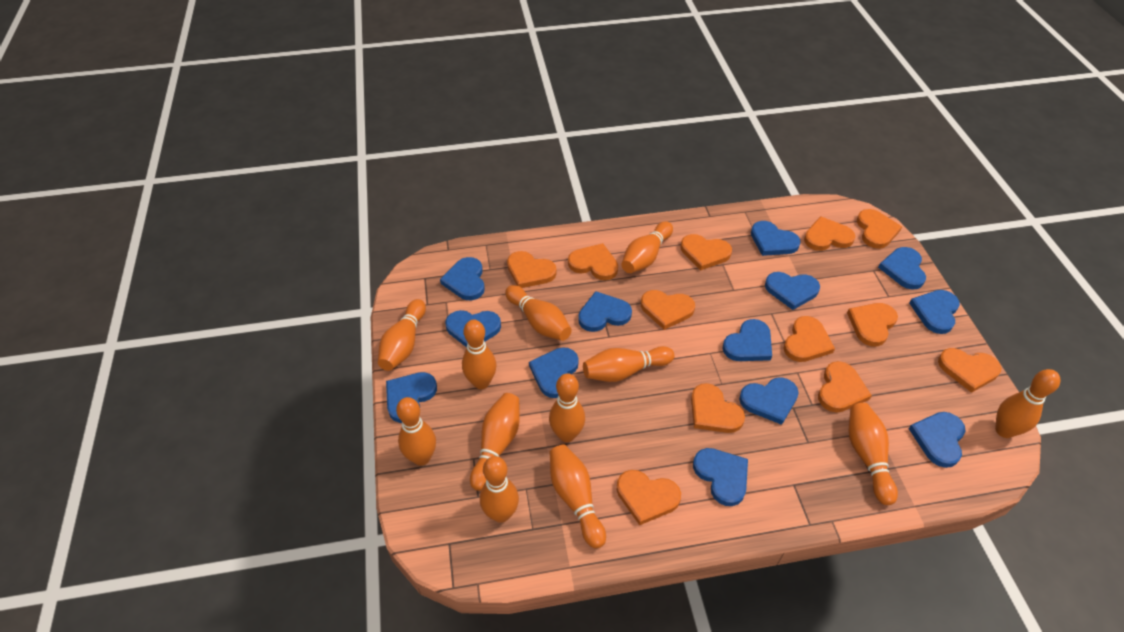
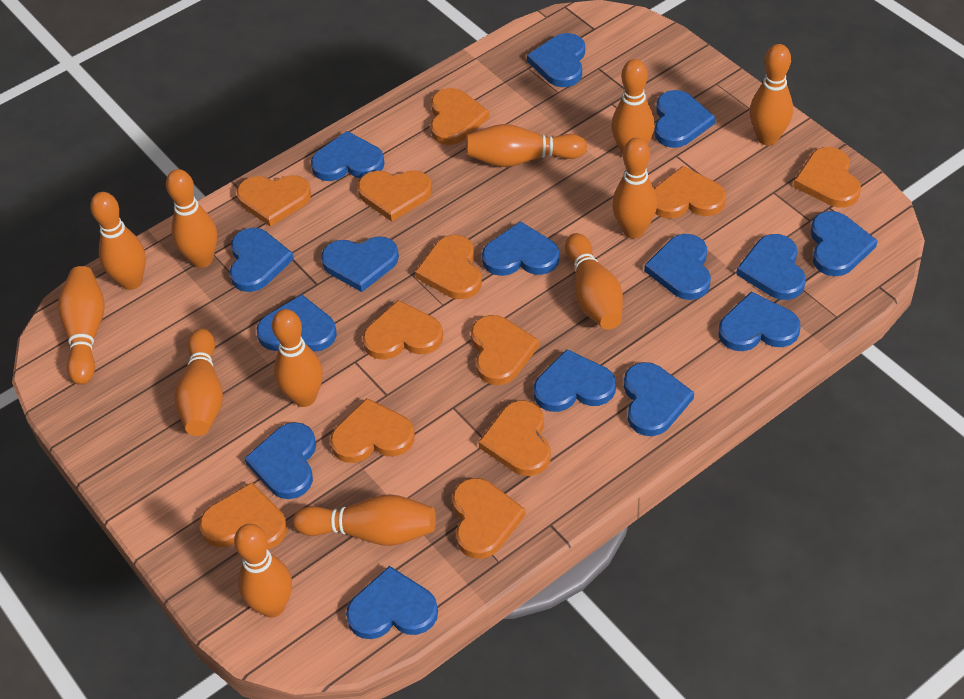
blue heart: [386,372,437,423] [440,257,485,300] [445,310,501,347] [529,347,579,398] [578,291,632,332] [693,448,748,506] [723,319,772,361] [739,378,799,425] [751,221,801,256] [765,272,820,310] [878,247,926,289] [909,290,960,334] [909,412,966,468] = 13 -> [230,228,294,292] [244,422,316,499] [257,295,337,352] [311,131,385,181] [321,236,399,292] [346,566,438,639] [482,221,560,276] [527,33,585,87] [534,349,616,412] [624,362,694,436] [644,234,711,300] [655,90,715,148] [719,292,800,351] [736,234,805,300] [810,211,878,276] = 15

